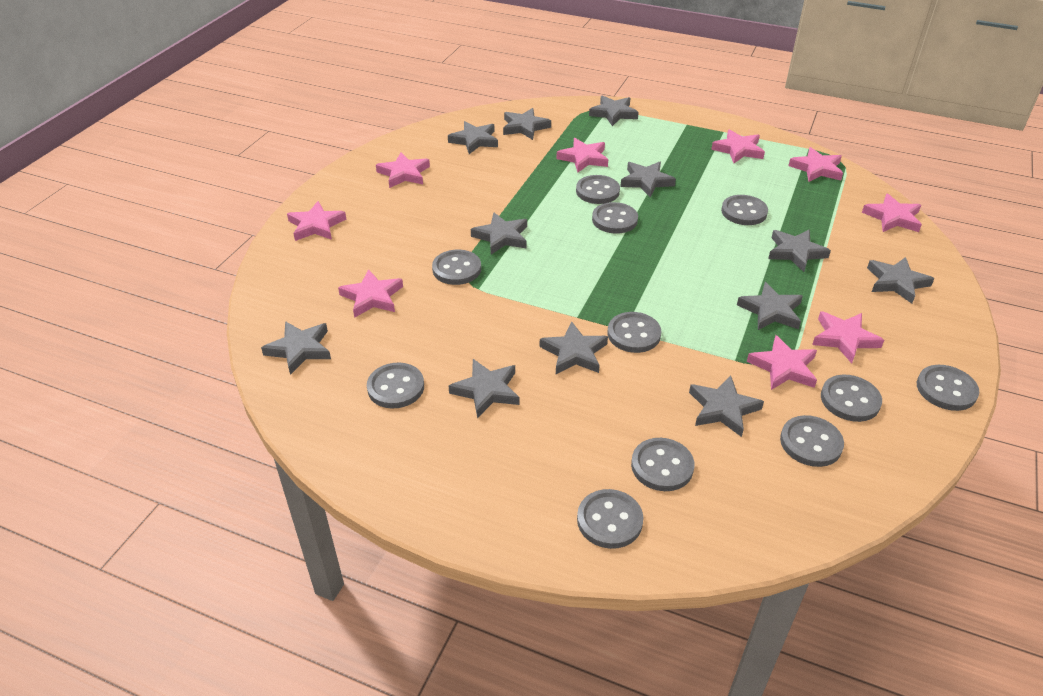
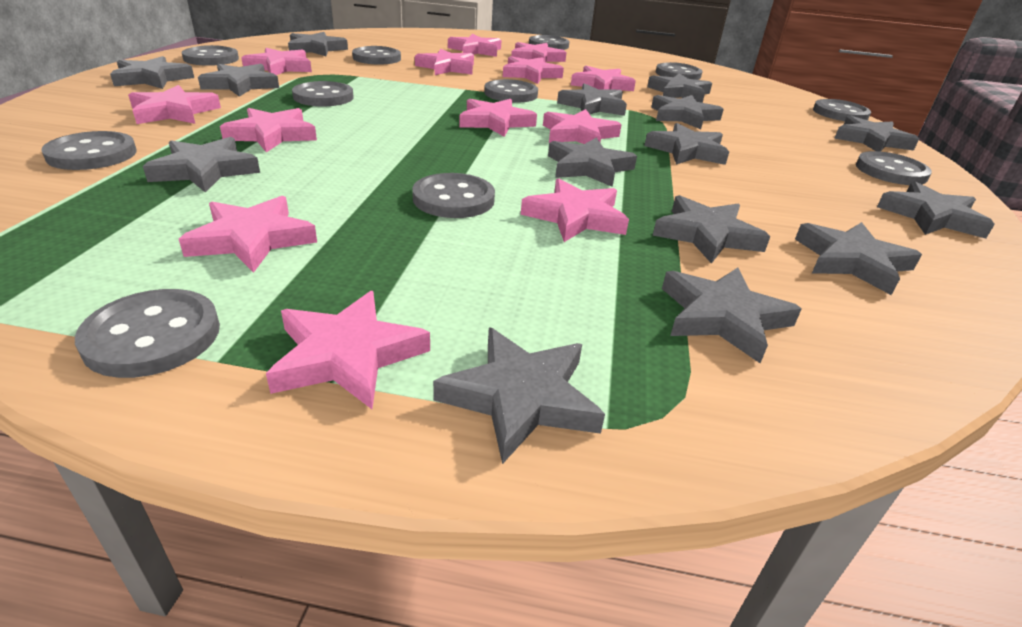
grey star: [261,321,331,375] [448,121,498,154] [449,359,519,418] [471,213,527,254] [503,108,551,140] [540,321,608,374] [589,96,639,126] [620,162,676,197] [689,376,764,437] [737,282,803,330] [768,230,831,272] [867,257,934,304] = 12 -> [110,56,194,89] [143,137,260,193] [198,64,279,97] [288,32,348,56] [433,327,605,464] [548,137,637,187] [557,84,627,116] [644,123,729,165] [647,73,712,103] [651,95,724,129] [653,195,771,264] [662,267,802,363] [795,222,922,295] [834,115,919,152] [877,181,995,239] = 15
pink star: [287,201,346,241] [338,269,403,318] [376,153,430,188] [557,138,608,173] [711,129,765,163] [747,335,817,390] [788,147,843,182] [812,311,884,363] [862,193,922,232] = 9 -> [128,85,221,124] [179,196,317,273] [220,108,317,152] [241,48,312,75] [266,291,430,409] [415,49,474,75] [448,34,501,57] [459,99,537,137] [503,56,564,84] [511,42,567,62] [521,178,629,242] [543,109,622,144] [571,66,636,91] = 13

